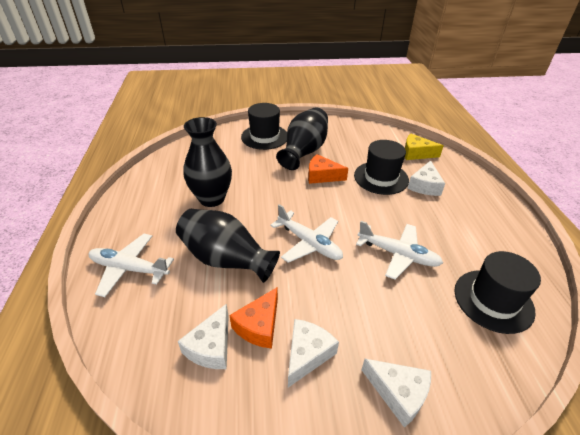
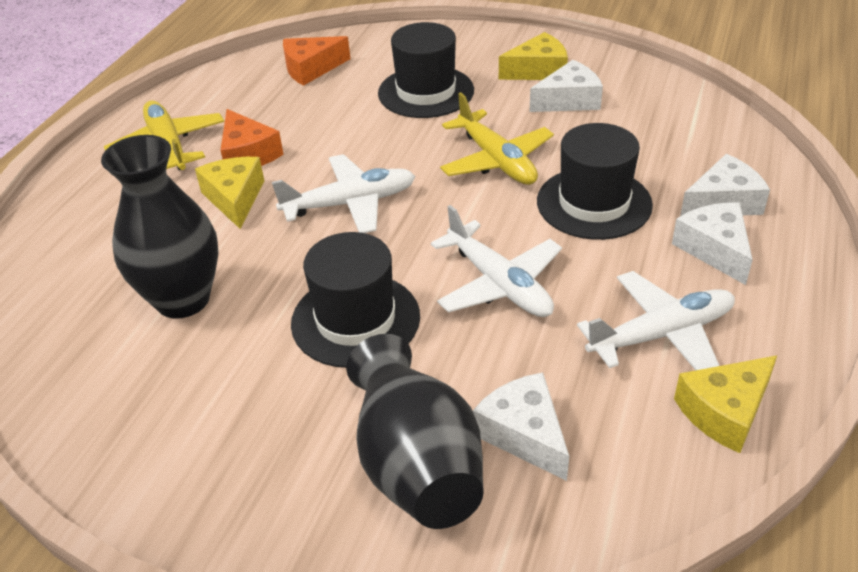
black vase: [176,209,280,283] [184,117,232,207] [276,107,328,170] = 3 -> [101,135,219,319] [346,334,484,529] = 2
yellow cheese: [405,134,444,160] = 1 -> [195,157,264,229] [499,32,568,80] [674,355,777,453] = 3
yellow plane: none = 0 -> [104,100,224,170] [440,92,554,185] = 2

